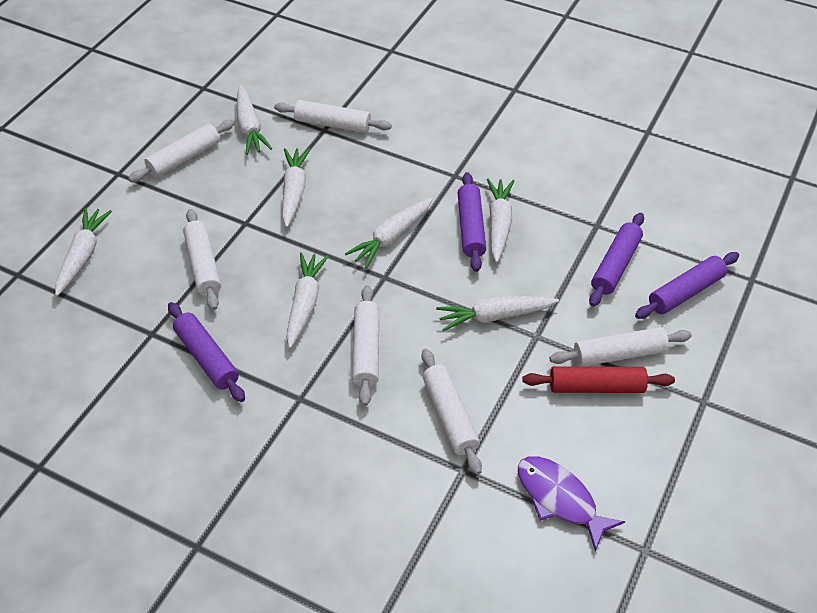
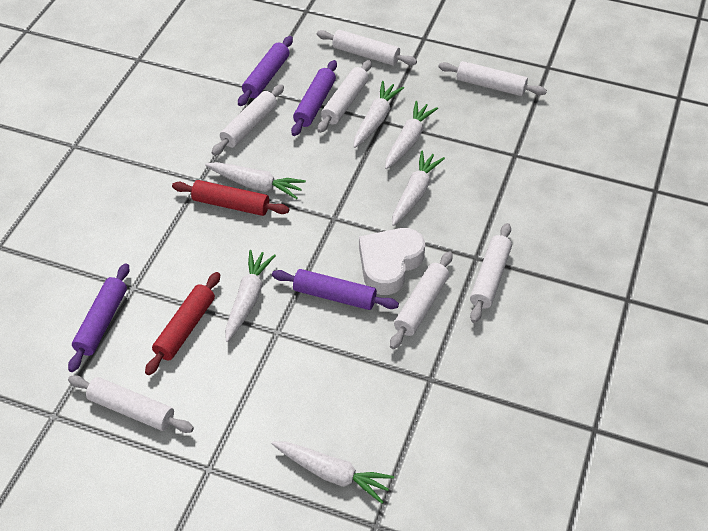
purple fish: [518,456,625,552] = 1 -> none = 0
red rolling pin: [522,366,675,393] = 1 -> [145,272,220,375] [172,180,290,216] = 2
white carrot: [55,208,112,296] [237,85,272,155] [282,148,311,227] [286,252,329,348] [345,197,433,268] [436,296,559,331] [487,179,514,263] = 7 -> [205,162,306,199] [225,250,276,342] [272,442,394,504] [354,81,404,148] [385,101,438,169] [392,151,445,226] = 6
white heart: none = 0 -> [359,228,425,295] = 1
white rolling pin: [128,120,234,182] [183,209,221,310] [274,100,392,133] [352,285,379,406] [421,349,482,475] [549,327,692,366] = 6 -> [68,375,194,433] [212,84,284,155] [317,30,417,66] [317,60,372,133] [390,251,453,349] [438,61,547,96] [470,223,512,323] = 7

